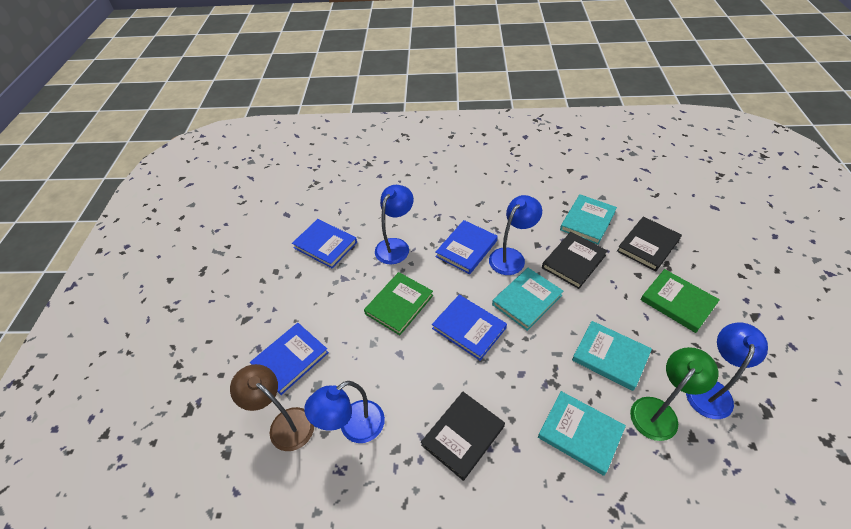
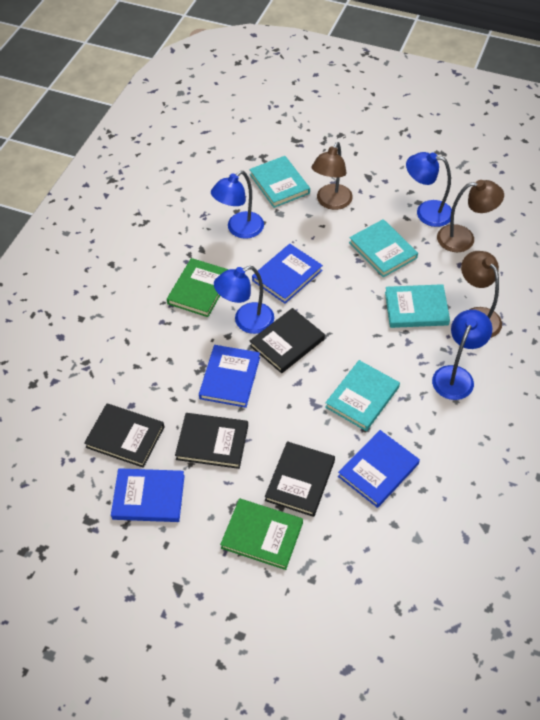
black book: [421,392,505,481] [542,232,608,289] [617,216,682,272] = 3 -> [84,403,164,468] [175,413,248,469] [250,308,325,373] [265,441,335,517] = 4
brown lamp: [230,364,314,451] = 1 -> [312,142,353,210] [437,180,504,252] [461,251,502,338] = 3
green lamp: [630,347,718,441] = 1 -> none = 0

